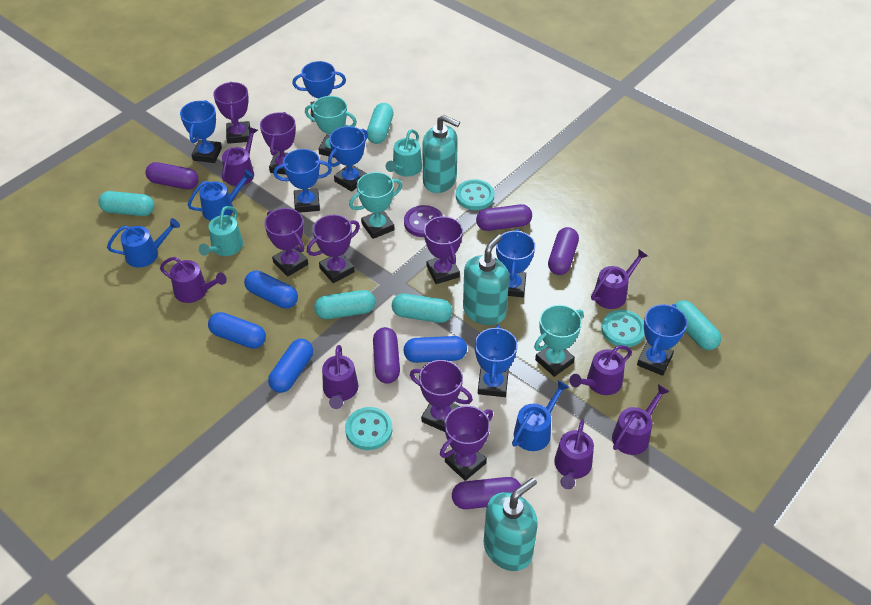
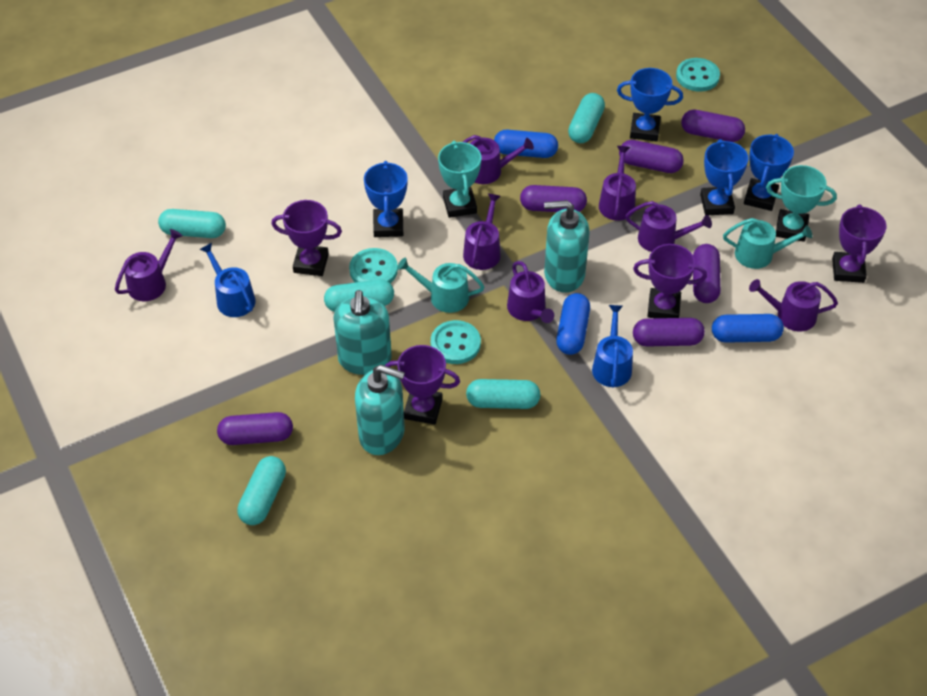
blue capsule: [208,312,266,349] [244,271,298,308] [268,339,313,393] [403,336,467,363] = 4 -> [494,130,558,158] [556,293,590,355] [712,314,784,343] = 3
blue trophy: [180,100,222,163] [273,149,332,213] [292,61,346,122] [328,126,368,192] [475,325,518,397] [496,229,535,297] [637,304,687,376] = 7 -> [364,161,408,237] [617,68,683,141] [700,139,749,215] [744,134,794,211] = 4
blue watering can: [107,218,180,267] [188,169,254,221] [512,380,569,451] = 3 -> [200,243,256,317] [592,305,633,387] = 2
purple button: [404,205,443,237] = 1 -> none = 0
purple capsule: [146,162,198,189] [373,327,400,384] [452,477,521,509] [476,204,532,231] [548,227,579,275] = 5 -> [217,412,293,445] [520,185,587,212] [619,140,684,173] [633,318,705,347] [681,110,745,142] [693,244,721,303] = 6
purple trophy: [213,82,250,144] [260,112,296,175] [264,208,308,277] [307,215,360,283] [410,360,473,432] [424,216,463,284] [440,406,493,481] = 7 -> [271,200,342,276] [385,345,460,425] [633,244,707,318] [832,205,886,283] = 4
turquoise trophy: [305,96,357,158] [349,172,402,239] [534,305,584,377] = 3 -> [438,141,481,218] [766,165,837,242] = 2

